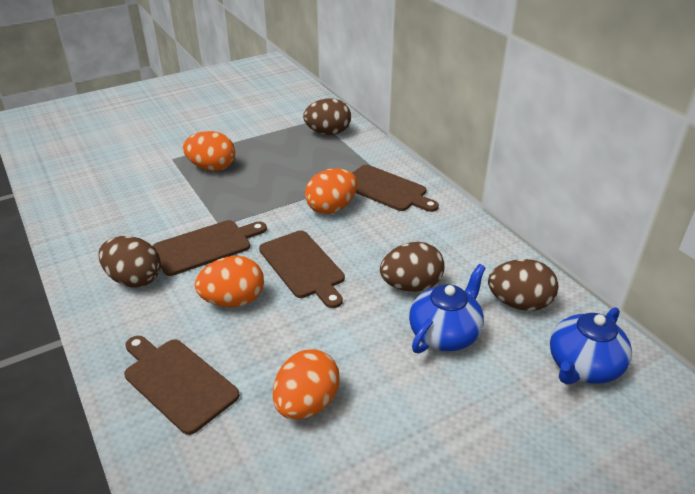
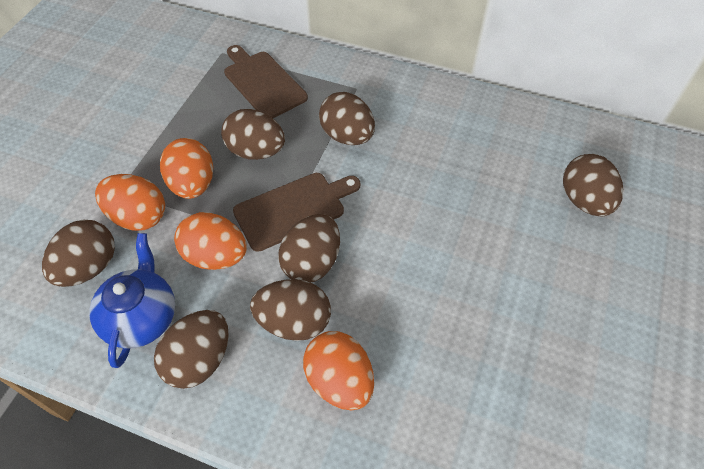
blue teapot: [409,264,486,353] [550,307,632,384] = 2 -> [89,233,175,368] = 1
brown cutting board: [124,336,240,435] [152,220,267,276] [259,231,345,308] [353,165,439,212] = 4 -> [224,45,308,118] [233,173,360,252] = 2
brown egg: [98,236,161,288] [303,98,351,135] [380,242,444,292] [488,259,558,311] = 4 -> [42,220,115,287] [154,310,229,389] [221,109,285,160] [250,279,331,341] [278,214,340,283] [319,92,375,145] [563,154,623,217] = 7

